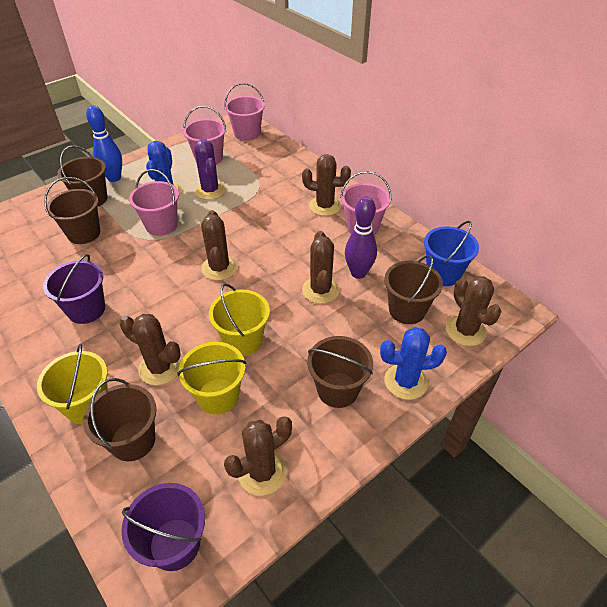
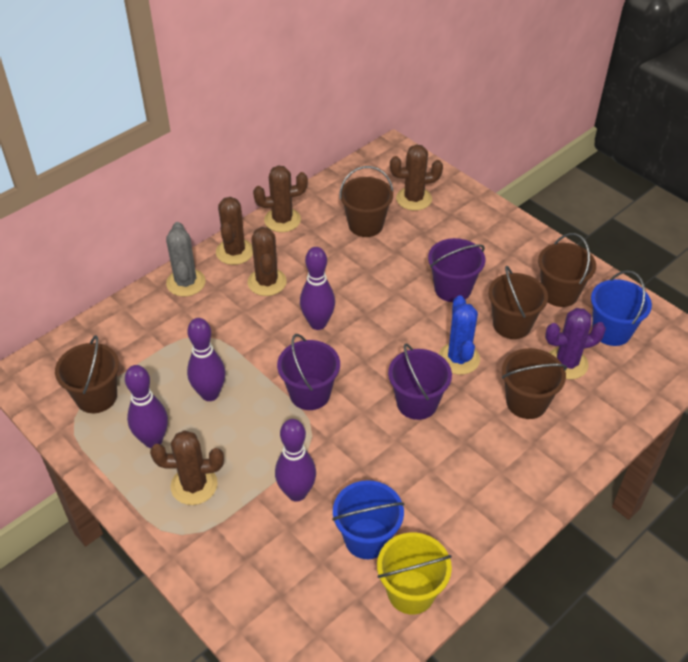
blue bowling pin: [86,106,122,182] = 1 -> none = 0
blue bucket: [424,221,479,286] = 1 -> [332,480,404,559] [591,270,652,346] = 2
blue cactus: [146,141,182,196] [380,327,447,400] = 2 -> [439,295,480,375] = 1
brown cactus: [119,314,181,385] [201,210,238,281] [224,416,292,496] [302,154,351,216] [302,231,340,304] [446,276,502,346] = 6 -> [150,430,224,505] [216,197,253,265] [248,227,287,296] [253,165,308,232] [390,144,443,211] = 5
grey cactus: none = 0 -> [166,222,206,297] = 1
pink bucket: [129,169,179,236] [183,106,226,165] [224,83,265,141] [340,171,391,235] = 4 -> none = 0
purple bowling pin: [345,197,377,279] = 1 -> [125,365,168,448] [187,318,226,401] [275,419,316,502] [300,247,335,330] = 4
purple bucket: [43,254,105,324] [121,483,205,571] = 2 -> [277,334,340,410] [388,344,452,420] [428,238,485,302] = 3
yellow bucket: [37,344,108,425] [177,342,247,414] [209,284,270,356] = 3 -> [377,532,452,614] = 1

